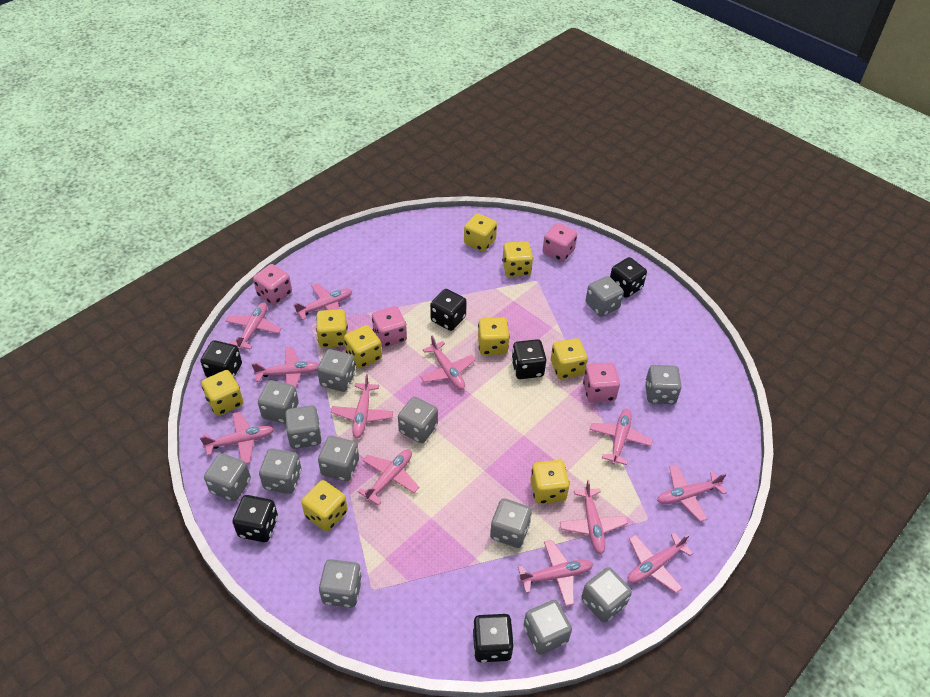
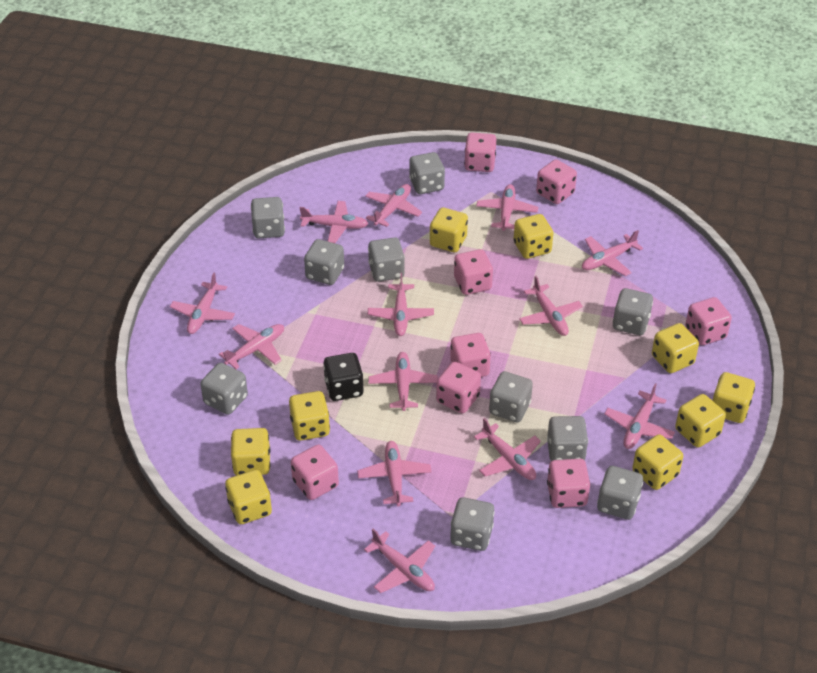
black dice: [200,340,242,377] [232,495,278,542] [430,289,467,331] [473,614,514,662] [512,339,546,379] [610,257,647,298] = 6 -> [323,353,363,401] = 1
grey dice: [204,453,251,501] [258,380,299,424] [259,448,301,494] [285,405,322,449] [317,349,356,392] [318,436,359,482] [319,559,362,608] [398,397,438,443] [490,498,532,548] [524,600,572,655] [581,567,632,623] [585,276,624,317] [645,365,682,404] = 13 -> [200,363,248,415] [251,197,285,238] [304,239,344,285] [368,237,405,282] [409,152,445,194] [450,497,495,551] [489,371,533,422] [547,416,588,461] [597,466,643,520] [613,288,653,335] = 10
pink dice: [253,264,292,305] [372,306,407,348] [543,223,577,262] [583,363,620,402] = 4 -> [291,445,339,500] [436,361,481,414] [450,333,491,377] [454,249,493,295] [464,133,496,172] [536,160,577,204] [547,459,591,508] [685,297,732,345] = 8
pink plane: [200,412,274,464] [225,303,281,350] [252,347,319,387] [293,283,352,320] [331,374,393,438] [358,449,419,506] [421,336,476,390] [518,540,593,606] [560,480,628,554] [590,409,653,465] [628,533,693,593] [657,464,727,522] = 12 -> [170,273,235,334] [219,324,284,369] [300,201,368,243] [357,441,432,507] [364,529,435,593] [365,184,422,227] [368,273,434,336] [368,352,438,411] [474,418,541,480] [476,184,538,231] [519,276,583,336] [582,230,643,276] [604,383,675,449] = 13

